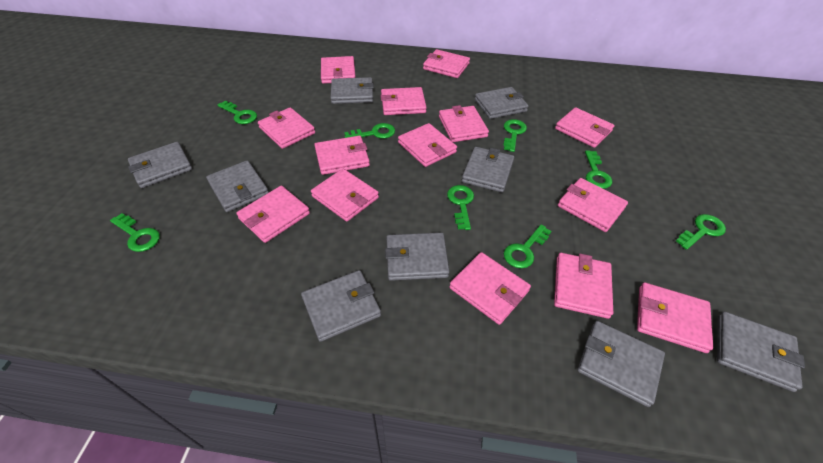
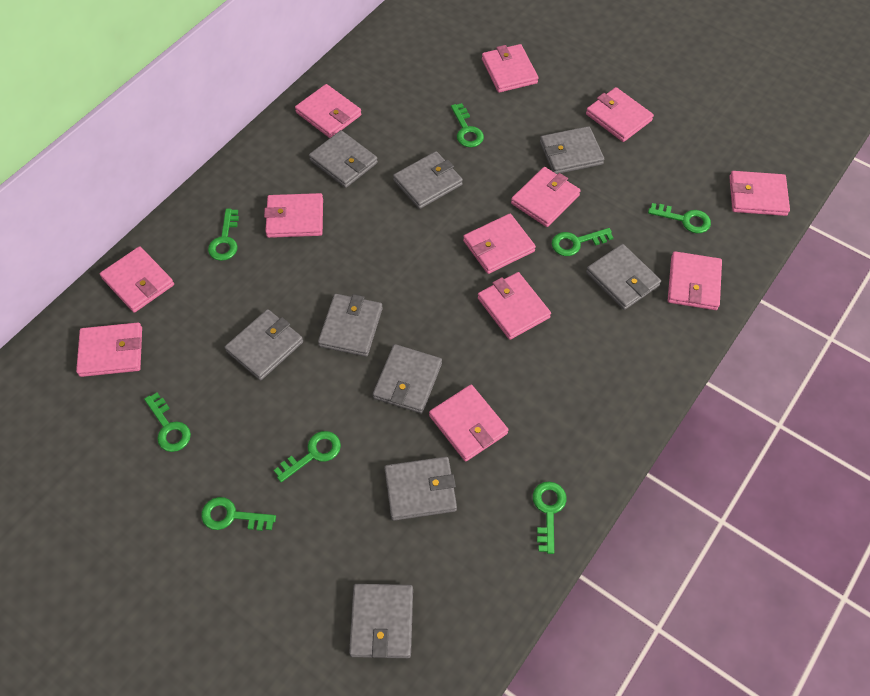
pink wallet: [236,186,310,243] [258,107,315,149] [311,169,379,222] [314,136,370,175] [321,56,356,84] [381,87,427,115] [398,123,457,167] [423,49,470,78] [439,105,489,142] [449,252,531,325] [554,253,613,319] [555,107,615,148] [558,178,628,232] [637,282,713,353] = 14 -> [76,323,142,377] [100,246,174,313] [264,193,323,238] [295,84,362,138] [429,385,509,462] [463,214,536,274] [478,272,551,340] [482,44,538,93] [511,167,581,227] [586,87,654,142] [668,251,722,310] [729,171,790,216] = 12

